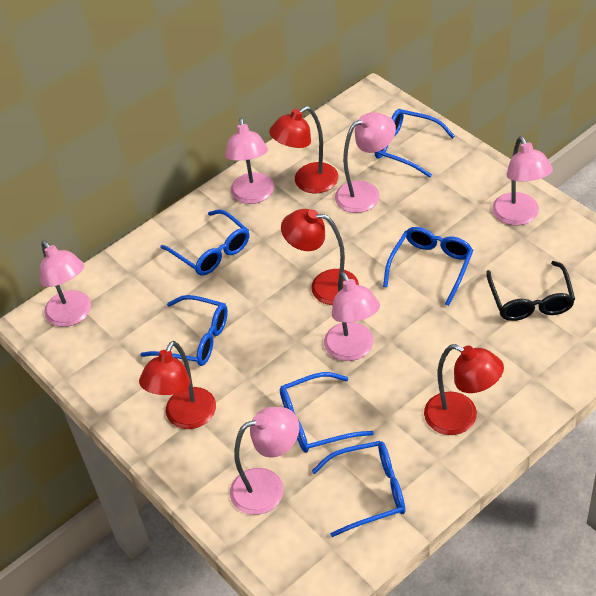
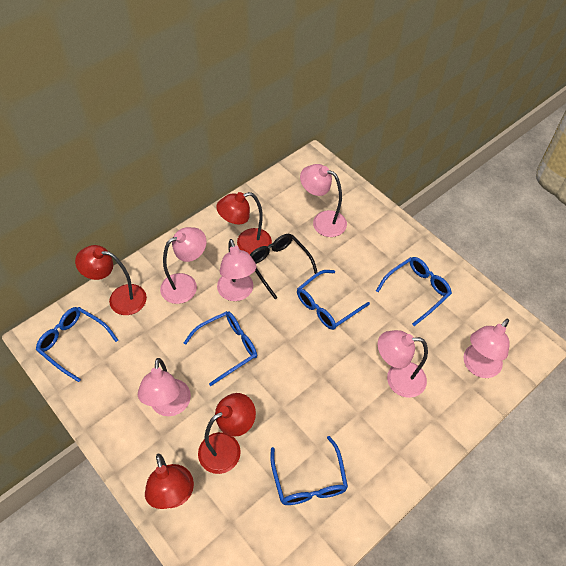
blue glasses: [140,295,228,366] [160,209,249,275] [280,372,374,453] [312,441,405,537] [374,109,455,178] [383,227,474,306] = 6 -> [36,307,118,382] [184,311,257,386] [270,436,348,505] [297,270,370,330] [376,257,452,326] = 5

